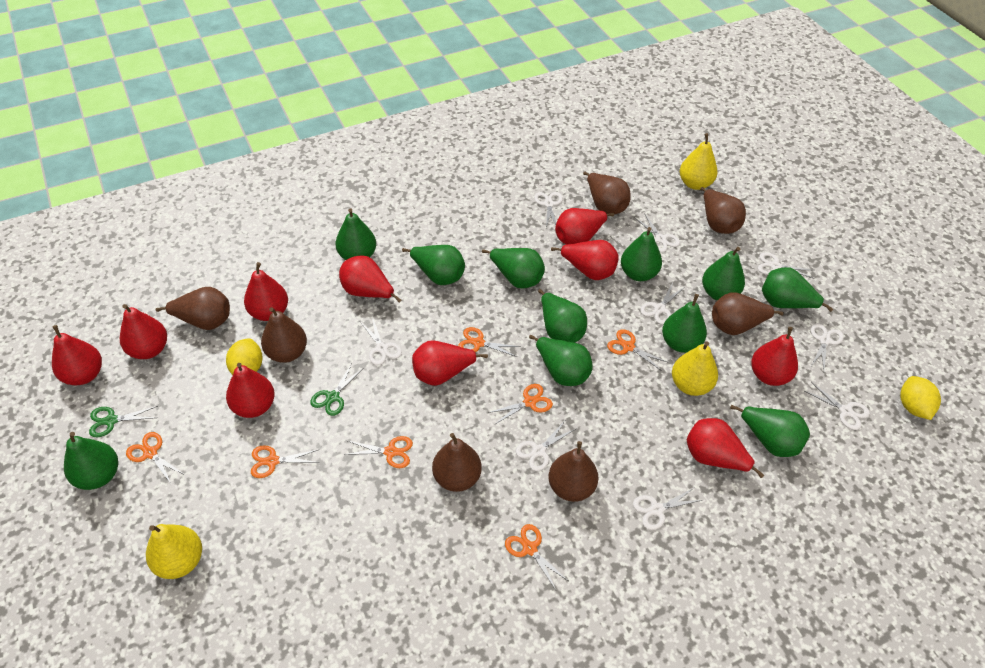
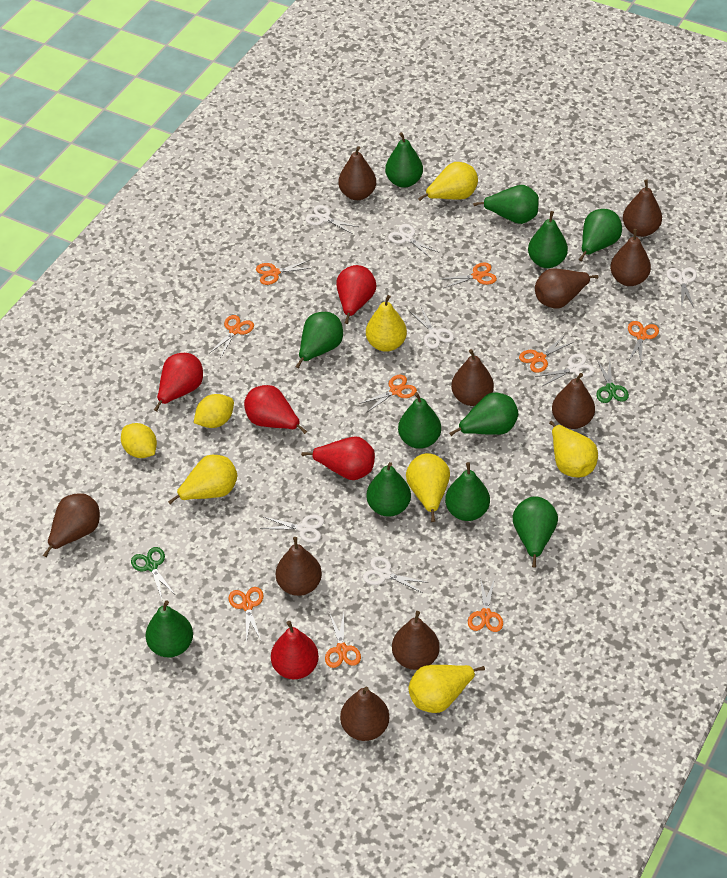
brown pear: [156,287,230,330] [261,307,307,363] [432,433,482,492] [549,441,598,502] [583,172,631,214] [700,187,746,234] [712,292,784,335] = 7 -> [43,493,100,557] [276,537,322,596] [338,146,376,200] [340,687,389,741] [392,611,440,670] [451,349,494,406] [535,268,598,309] [552,373,595,429] [610,229,651,286] [623,180,662,237] = 10
orange scissors: [126,432,185,483] [251,445,319,478] [344,436,413,468] [458,327,521,357] [488,384,553,424] [505,524,568,590] [607,329,667,371] = 7 -> [210,315,254,358] [228,587,264,643] [256,260,311,285] [325,612,361,668] [359,375,417,413] [441,263,497,288] [468,577,503,632] [519,335,574,373] [628,321,659,365] = 9
red pear: [52,325,102,385] [120,304,167,359] [226,363,275,418] [244,262,288,321] [339,255,401,302] [412,340,488,386] [551,240,618,280] [555,208,614,245] [687,418,764,478] [751,327,798,386] = 10 -> [154,353,203,411] [244,385,307,434] [271,621,319,679] [301,436,375,480] [336,265,377,324] = 5
white scissors: [361,317,402,365] [516,421,575,471] [534,192,563,228] [633,487,702,530] [634,213,680,253] [640,283,683,325] [758,252,815,279] [804,382,870,430] [811,323,844,370] = 9 -> [260,515,324,543] [305,205,358,234] [363,556,429,593] [388,224,438,258] [411,307,454,349] [536,353,595,386] [666,268,697,309] = 7
yellow pear: [146,524,202,579] [672,341,718,396] [680,133,717,190] = 3 -> [168,455,237,505] [366,295,407,352] [406,453,450,522] [408,665,485,713] [418,162,478,201] [549,421,598,478] = 6

